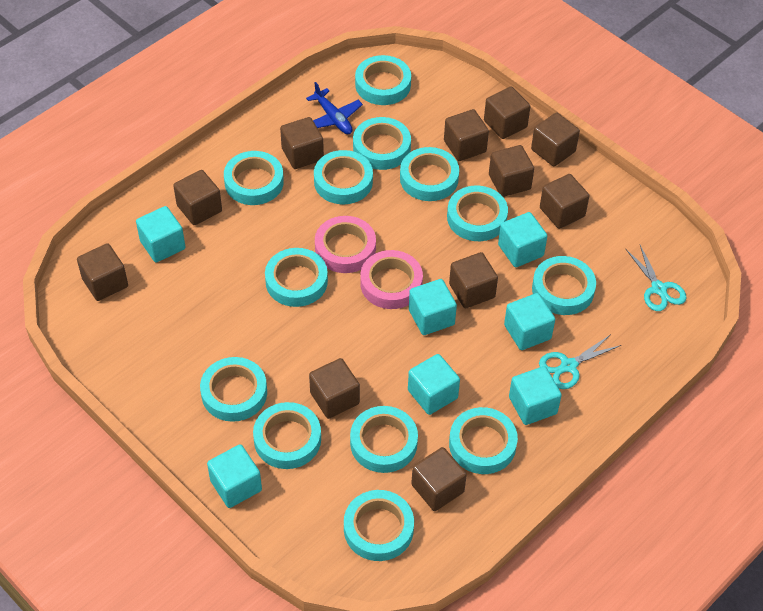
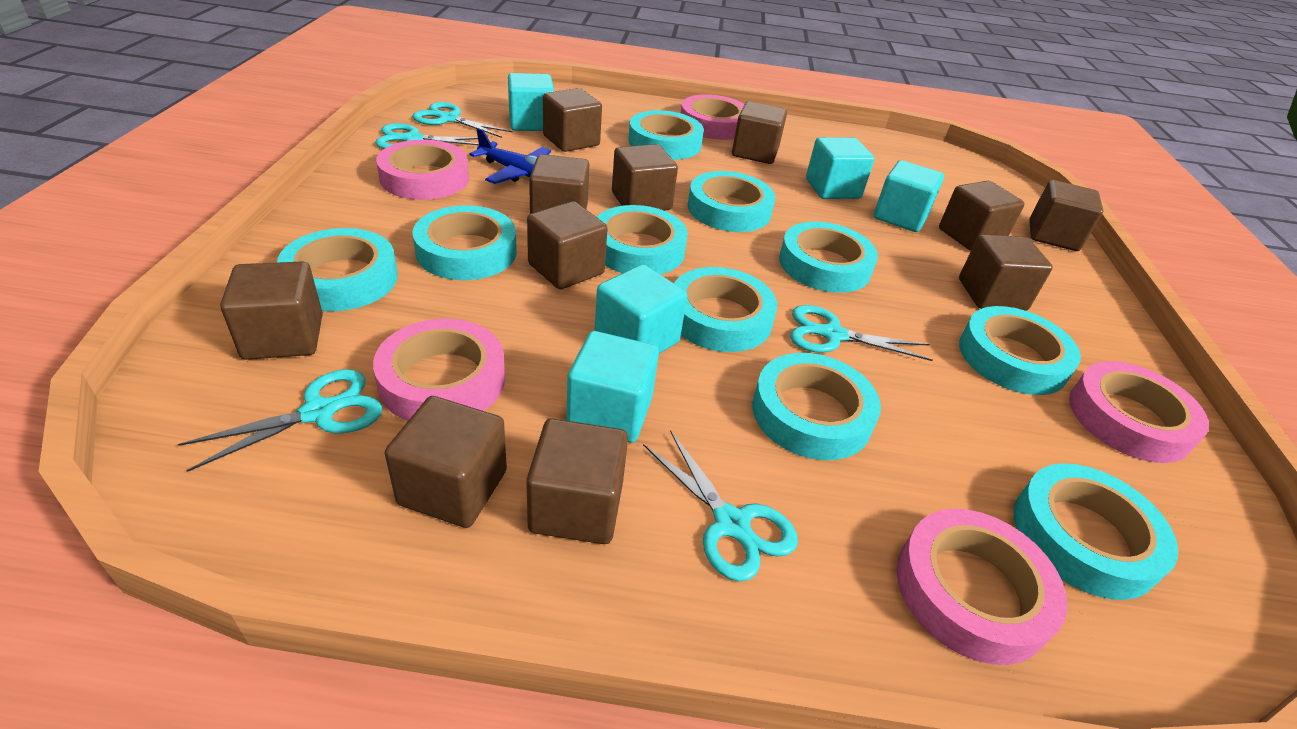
pink tape: [315,216,376,273] [360,250,423,309] = 2 -> [373,319,505,421] [376,140,469,200] [681,94,745,140] [896,509,1068,665] [1069,361,1209,463] = 5
turquoise cube: [136,206,185,262] [207,444,262,508] [408,354,460,415] [409,279,457,335] [498,212,547,267] [504,293,555,350] [509,366,562,425] = 7 -> [508,73,554,131] [566,331,659,443] [594,264,687,354] [806,137,875,199] [874,160,944,232] = 5
turquoise scissors: [539,334,621,389] [626,245,687,311] = 2 -> [178,369,382,472] [375,123,479,149] [412,102,513,138] [643,430,798,581] [790,305,932,361] = 5
turquoise tape: [200,357,267,422] [224,151,284,205] [253,402,321,469] [265,248,328,307] [314,150,373,204] [344,490,414,561] [350,406,418,473] [353,117,411,170] [355,55,411,105] [400,147,459,201] [447,186,508,241] [449,407,518,474] [532,256,596,315] = 13 -> [277,228,398,311] [412,205,517,280] [597,205,688,274] [628,110,704,160] [674,267,777,352] [688,171,775,232] [752,353,881,460] [779,222,878,293] [959,306,1081,395] [1013,463,1178,600] = 10

